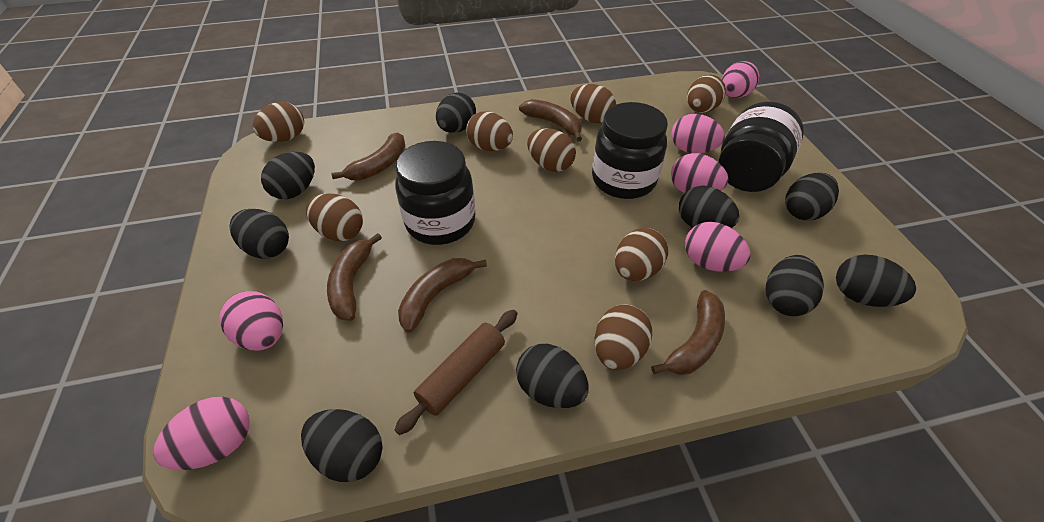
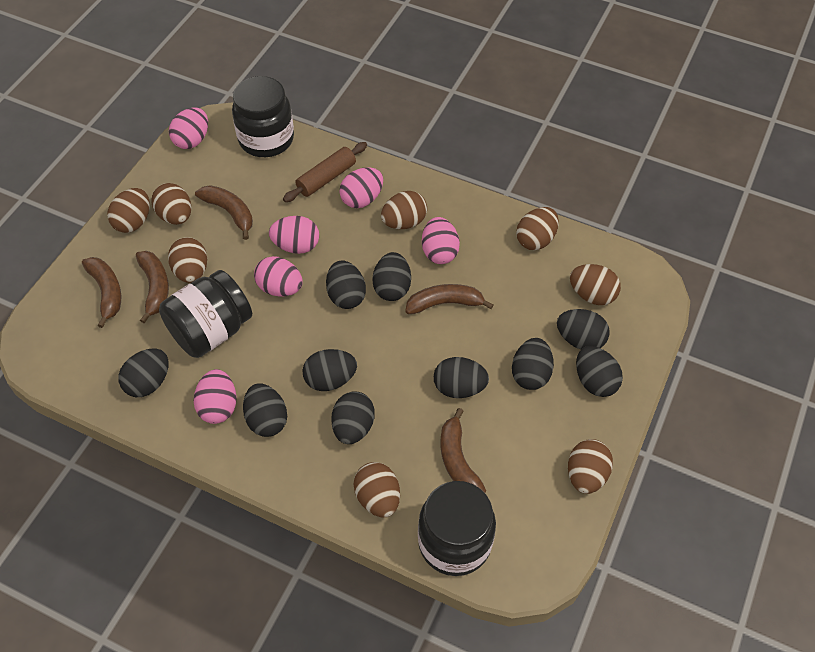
black egg: [229,209,289,258] [261,152,315,199] [301,409,383,482] [436,92,476,133] [516,344,589,408] [679,186,739,228] [766,255,824,316] [785,173,839,221] [836,255,916,307] = 9 -> [118,348,169,397] [243,384,287,437] [302,349,357,391] [326,261,366,309] [331,391,374,444] [372,252,411,301] [434,357,489,398] [512,338,554,390] [557,309,610,349] [576,346,623,397] = 10

